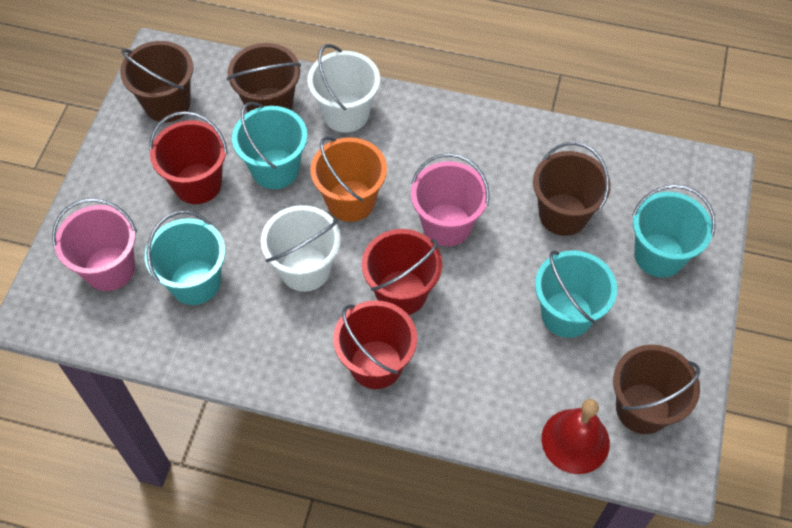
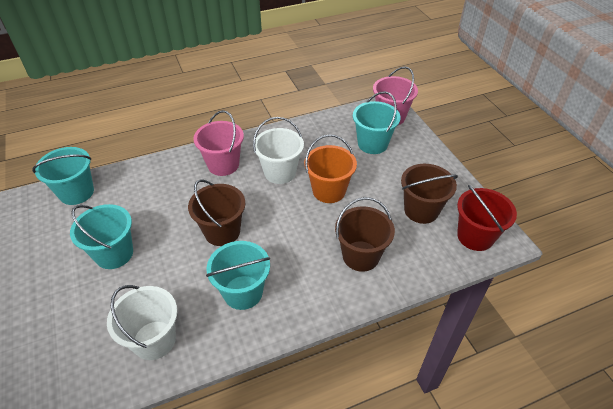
brown bucket: [120,41,193,122] [227,43,301,112] [533,142,611,236] [613,345,700,434] = 4 -> [188,180,245,246] [335,197,395,272] [401,164,458,224] = 3
red bell: [542,399,610,474] = 1 -> none = 0
red bucket: [149,111,228,204] [333,301,417,389] [362,229,442,315] = 3 -> [457,185,517,251] = 1

